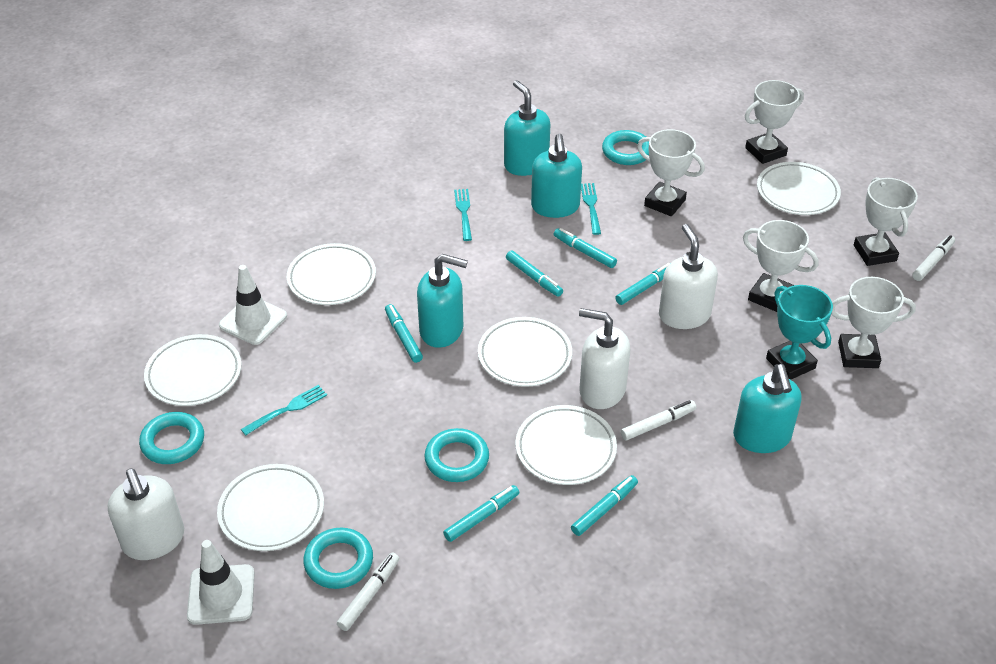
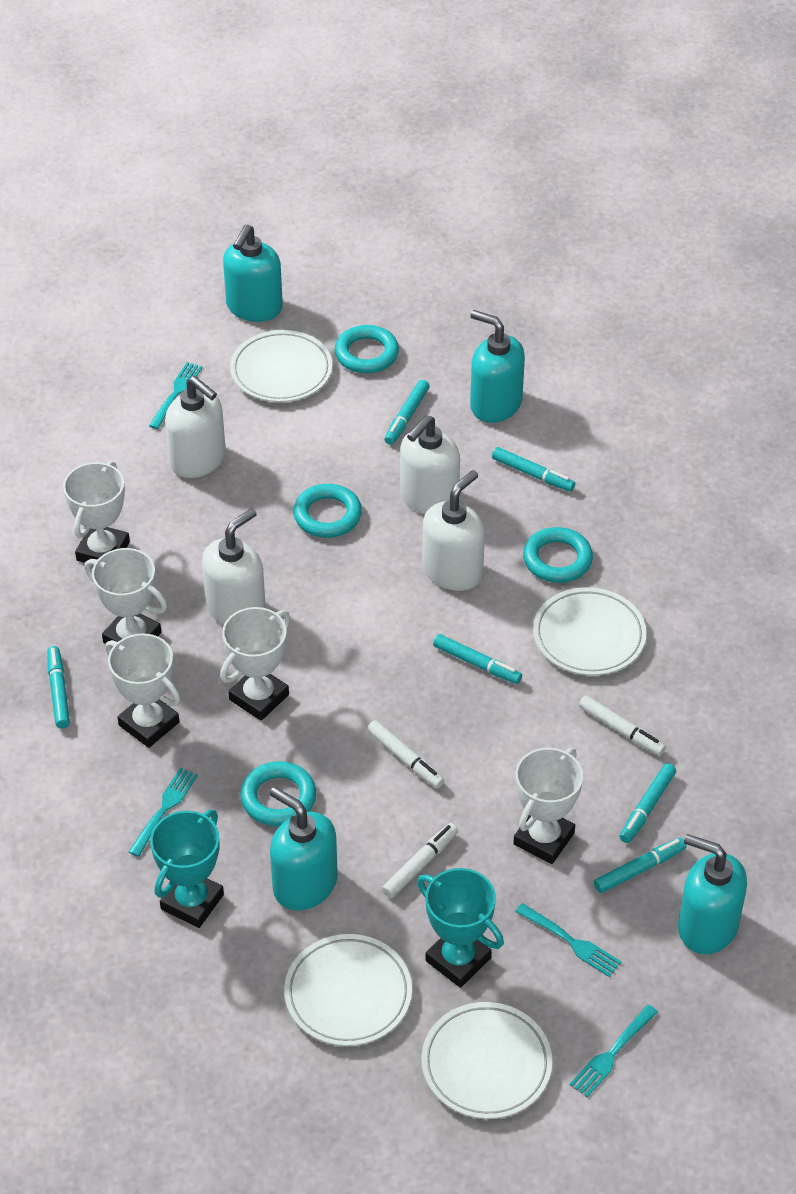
turquoise fork: [241,385,327,436] [454,189,472,241] [581,183,601,235] = 3 -> [129,768,198,857] [149,362,203,429] [515,903,621,977] [570,1005,658,1097] = 4
turquoise trophy: [766,285,833,380] = 1 -> [150,810,224,928] [417,868,504,988] = 2
white plate: [144,334,242,406] [217,464,324,551] [287,243,376,305] [478,317,572,387] [516,405,617,485] [757,162,841,215] = 6 -> [230,330,332,402] [284,934,412,1046] [421,1002,552,1119] [533,587,647,675] = 4
white soap dispenser: [108,468,184,560] [579,308,630,409] [659,224,718,329] = 3 -> [165,376,226,478] [202,508,266,625] [400,415,460,514] [422,470,485,591] = 4
white traffic cone: [187,540,255,625] [219,265,287,345] = 2 -> none = 0

